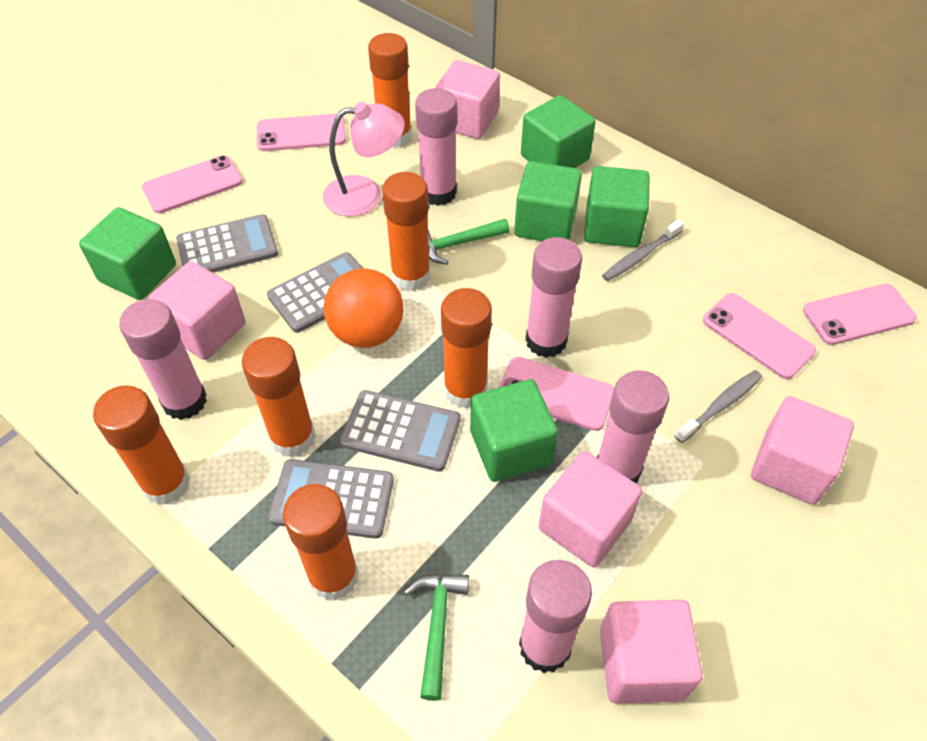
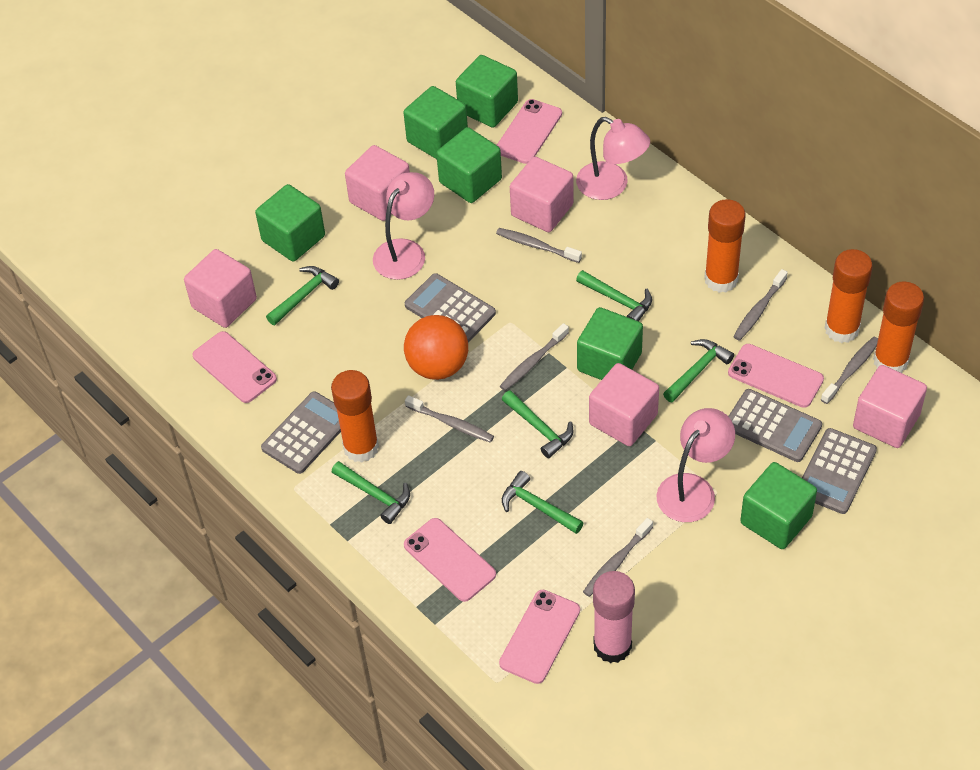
green cube: [79,207,176,300] [470,379,558,482] [514,161,582,241] [521,95,596,168] [584,166,650,247] = 5 -> [255,184,325,262] [403,86,468,159] [436,127,502,203] [456,55,518,128] [577,307,643,380] [740,462,817,549] = 6
green hammer: [404,574,469,701] [428,219,510,265] = 2 -> [266,266,339,325] [332,461,410,524] [502,390,574,458] [502,471,584,534] [576,270,652,321] [663,339,734,403] = 6
grey toothbrush: [602,219,684,281] [675,370,762,443] = 2 -> [405,395,494,443] [496,228,582,263] [500,323,569,391] [583,518,653,597] [733,269,788,341] [821,337,878,404] = 6
orange glue stick: [93,385,190,505] [241,337,316,457] [283,484,359,600] [368,33,412,148] [382,172,431,291] [441,288,492,409] = 6 -> [331,370,379,463] [704,199,746,293] [825,249,873,343] [873,281,924,373] = 4
pink glue stick: [119,299,207,420] [415,88,457,206] [519,560,592,673] [525,237,582,358] [597,370,669,483] = 5 -> [593,571,635,663] = 1
pink lamp: [323,102,405,216] = 1 -> [373,172,434,280] [576,117,650,200] [656,408,735,522] = 3

